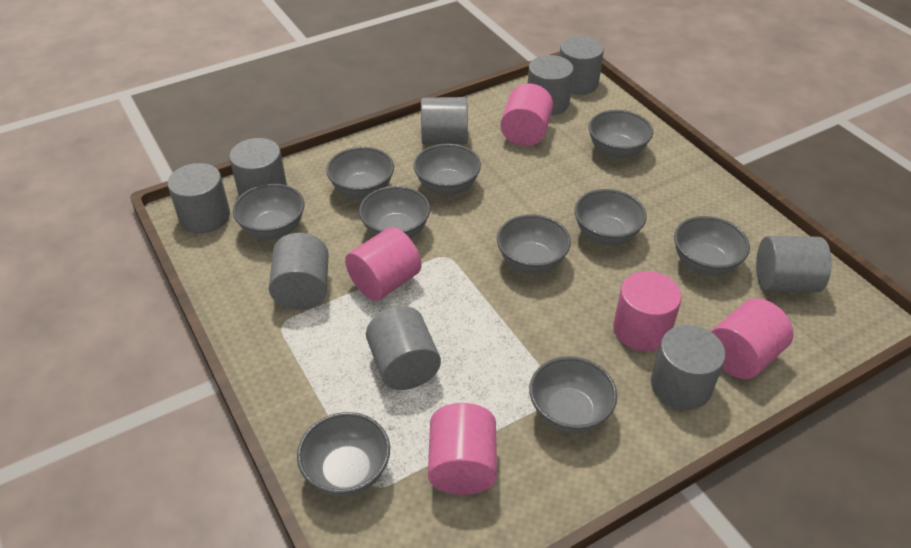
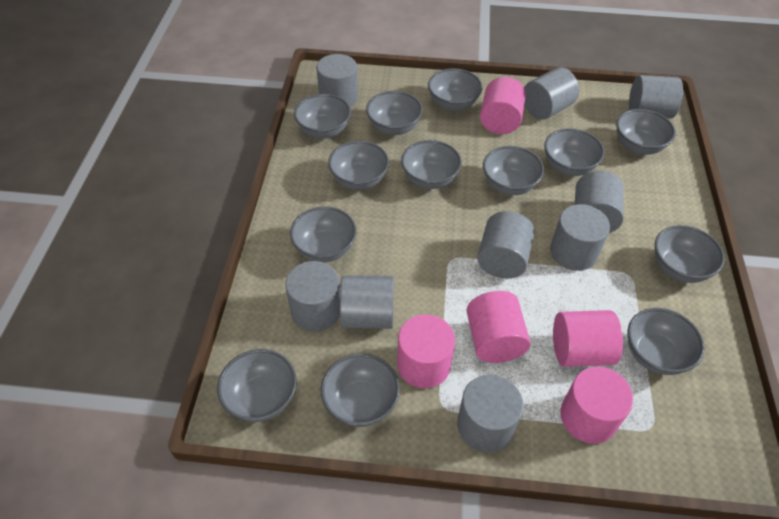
grey bowl: [233,183,304,239] [297,412,390,497] [326,147,394,199] [359,186,430,238] [414,144,481,195] [497,214,571,274] [529,357,617,433] [574,189,647,245] [588,110,653,159] [674,216,750,275] = 10 -> [217,349,297,422] [290,206,357,262] [294,94,351,138] [321,353,400,427] [328,141,389,190] [366,91,423,135] [401,140,462,189] [428,68,483,111] [483,146,544,195] [544,128,605,176] [616,109,676,155] [627,308,705,375] [655,225,725,283] = 13

